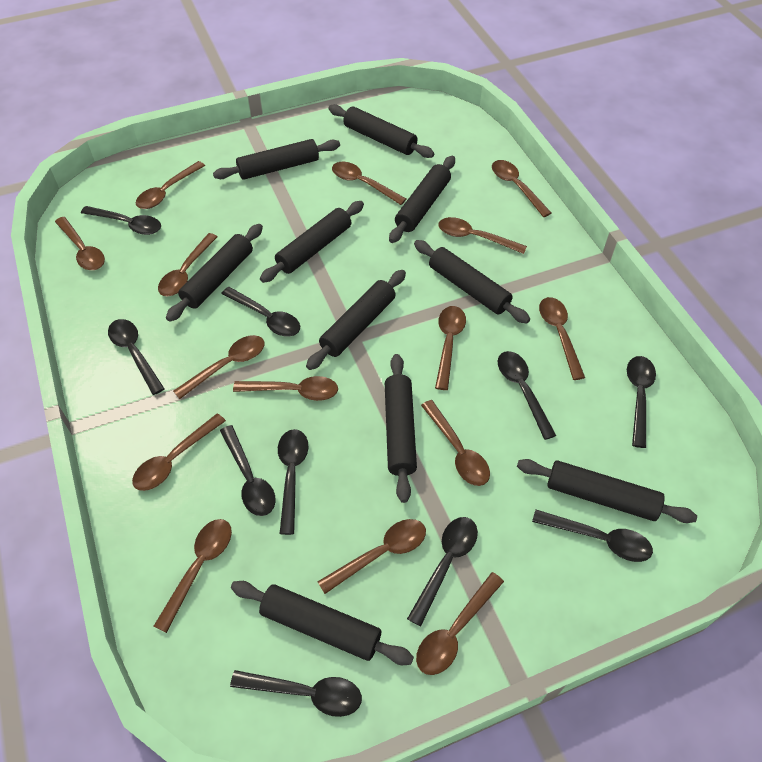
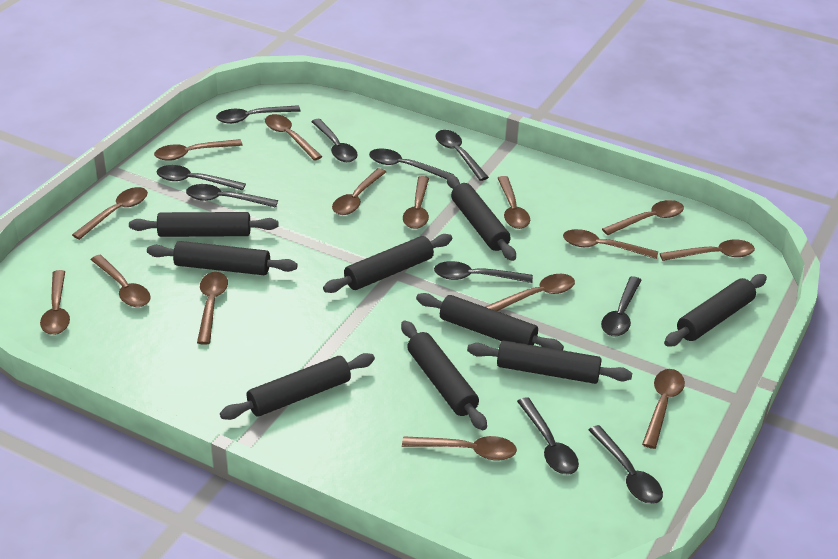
black rolling pin: [166,224,263,322] [213,139,340,180] [231,581,414,665] [260,201,364,283] [306,270,406,370] [328,104,434,158] [385,354,417,503] [389,156,455,243] [414,240,530,324] [517,459,697,523] = 10 -> [129,212,278,237] [147,241,297,275] [220,353,375,420] [323,234,452,293] [401,321,487,430] [416,293,564,350] [447,175,516,261] [467,340,632,384] [664,274,767,346] = 9

